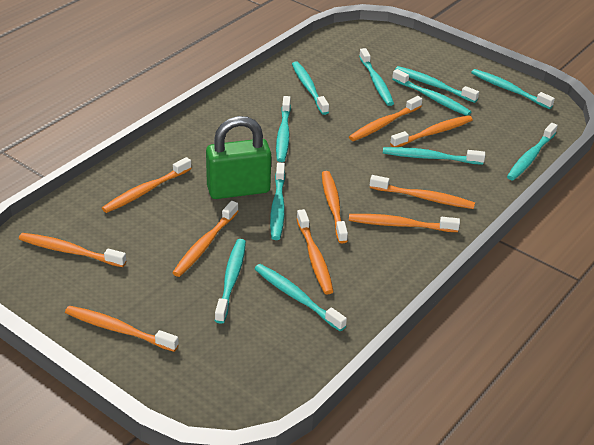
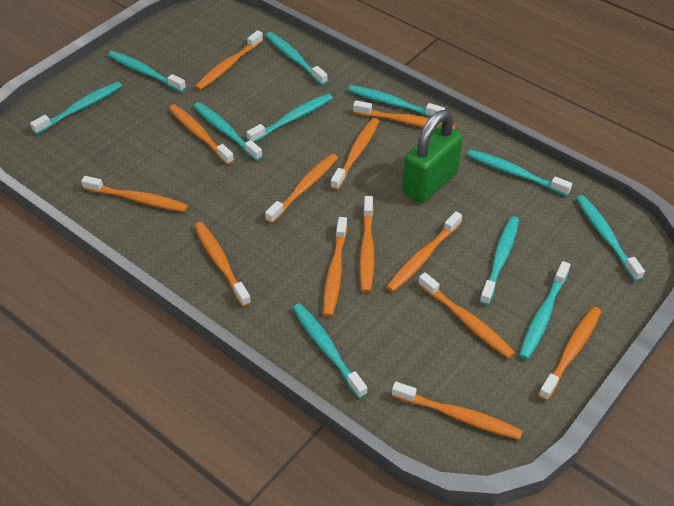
orange toothbrush: [19,233,126,267] [65,306,179,352] [102,157,192,213] [172,201,238,277] [296,209,334,295] [322,171,348,244] [349,96,422,141] [349,214,460,232] [370,175,475,209] [390,115,473,147] = 10 -> [81,176,188,212] [169,104,234,165] [194,222,251,307] [195,30,263,90] [265,154,338,224] [323,217,347,317] [330,118,379,190] [353,100,455,129] [359,196,375,293] [386,211,462,292] [392,382,523,440] [418,272,515,359] [538,307,602,401] = 13

